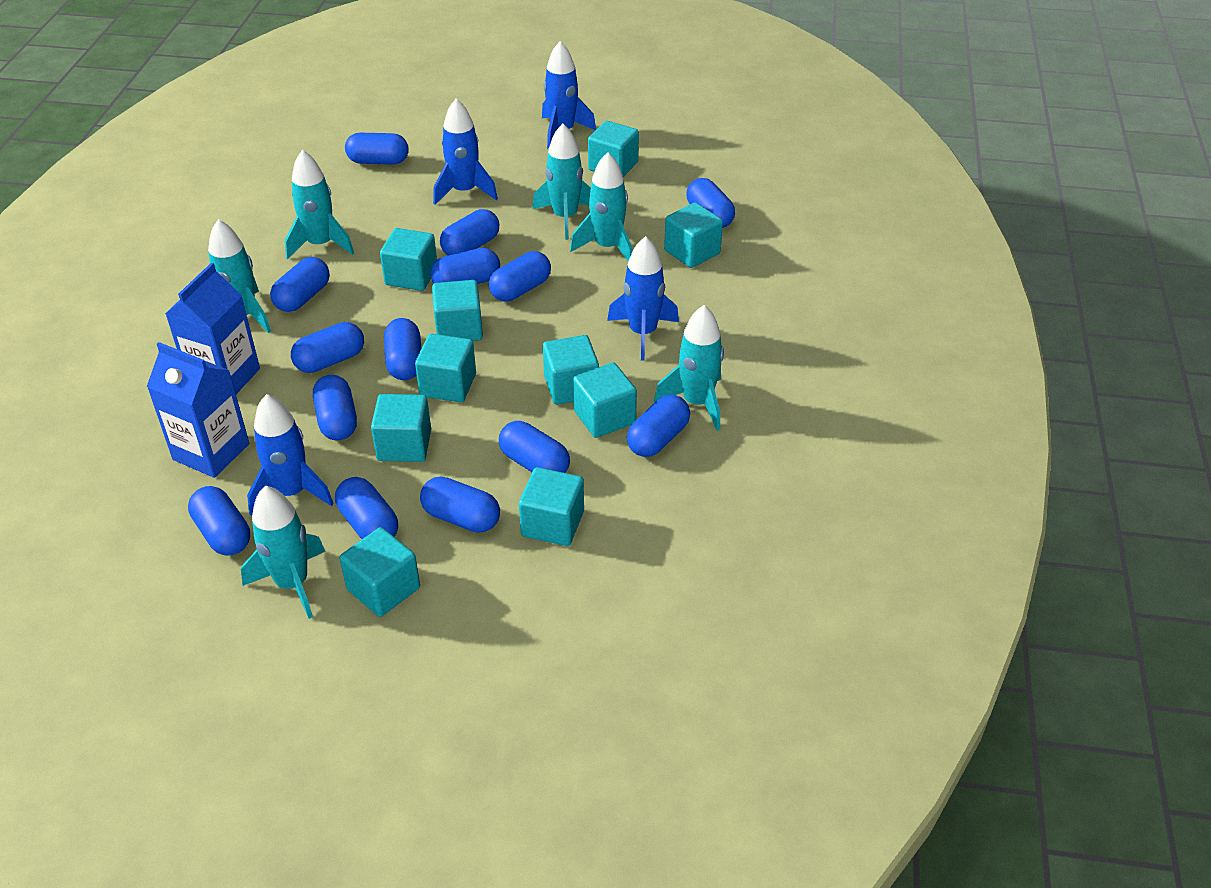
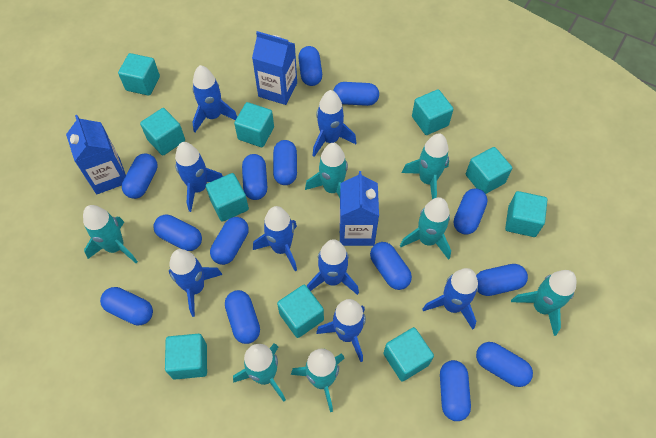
blue carton: [147,342,249,478] [165,263,260,394] = 2 -> [66,115,126,194] [252,31,297,105] [339,171,379,246] = 3
blue rocket: [247,394,334,516] [433,99,498,205] [542,41,596,149] [607,236,679,361] = 4 -> [169,249,223,317] [175,142,223,212] [192,65,237,132] [253,206,297,271] [307,239,359,295] [313,90,357,157] [316,299,366,362] [422,268,478,329] = 8
turquoise rocket: [208,219,271,333] [241,486,325,619] [285,150,354,259] [532,124,591,240] [570,152,632,261] [654,305,724,431] = 6 -> [83,205,138,263] [233,344,286,402] [291,349,344,412] [305,143,348,198] [400,197,451,260] [402,133,449,200] [511,270,576,336] = 7

